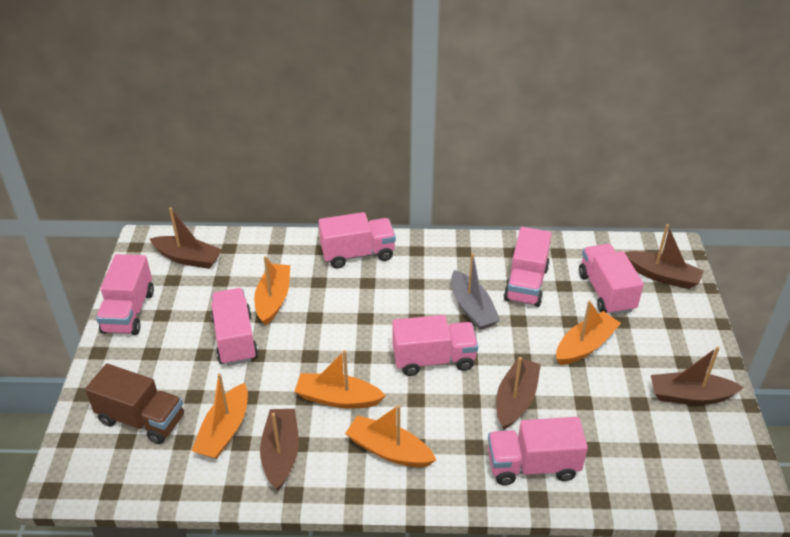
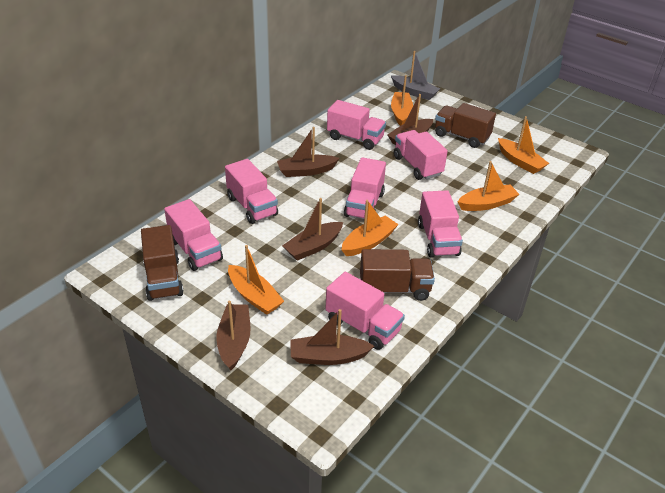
brown truck: [85,364,184,444] = 1 -> [141,225,184,301] [360,249,435,301] [435,103,496,148] = 3

